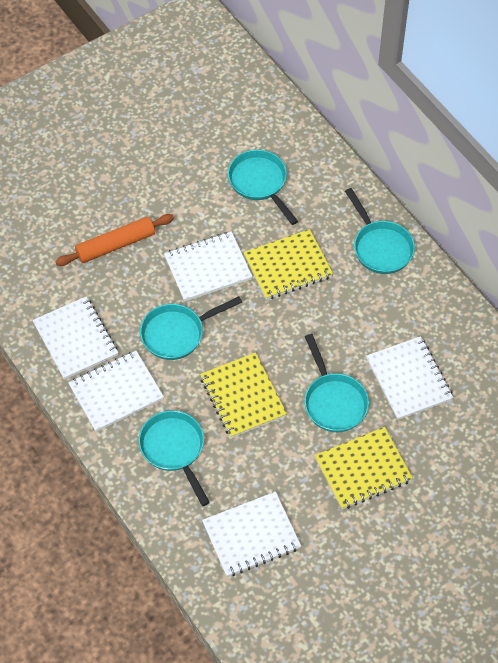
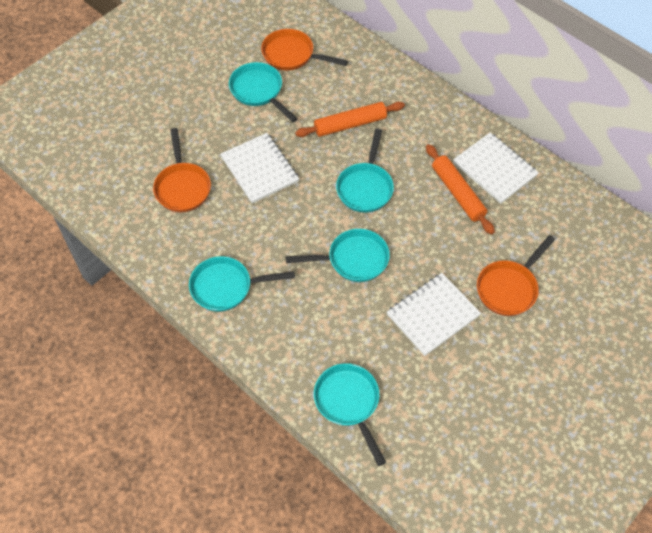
orange pan: none = 0 -> [153,128,211,212] [261,29,348,71] [477,235,555,316] = 3
orange rolling pin: [55,214,174,266] = 1 -> [295,101,405,137] [426,144,495,235] = 2
white notebook: [32,296,118,380] [68,351,164,432] [164,232,253,301] [202,492,301,577] [366,336,453,420] = 5 -> [220,133,299,204] [387,273,481,356] [453,132,539,204] = 3
yellow notebook: [200,353,287,438] [243,229,333,300] [315,427,413,509] = 3 -> none = 0

